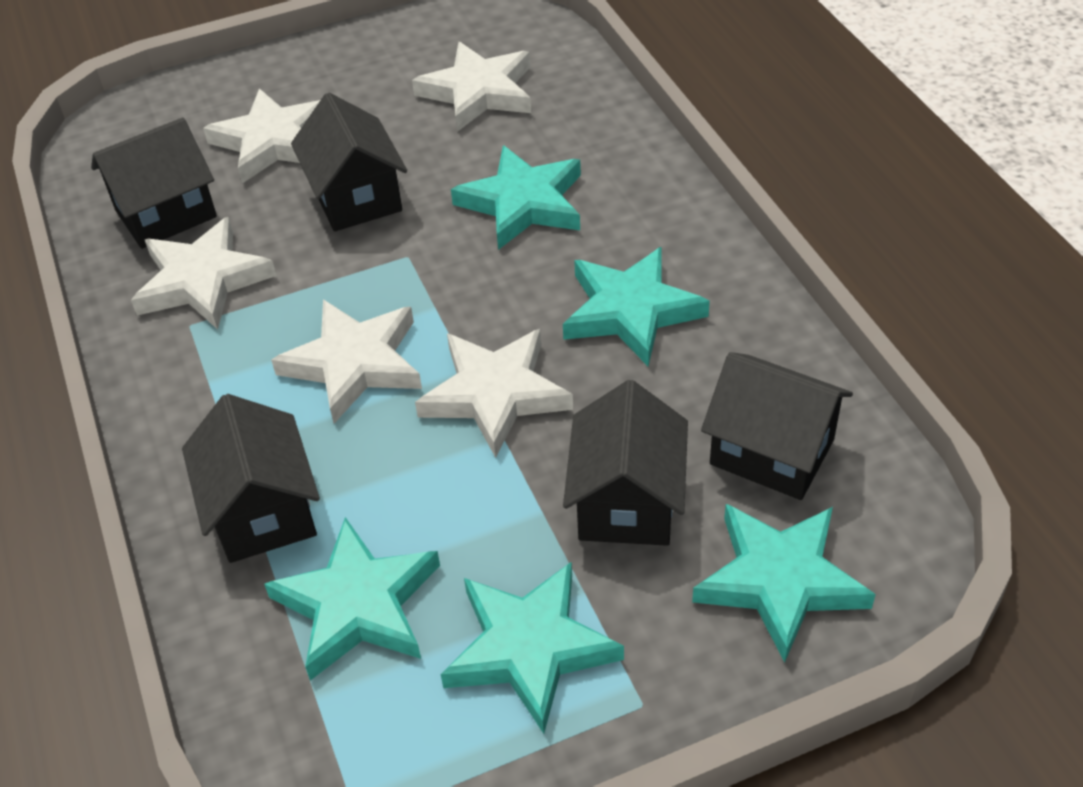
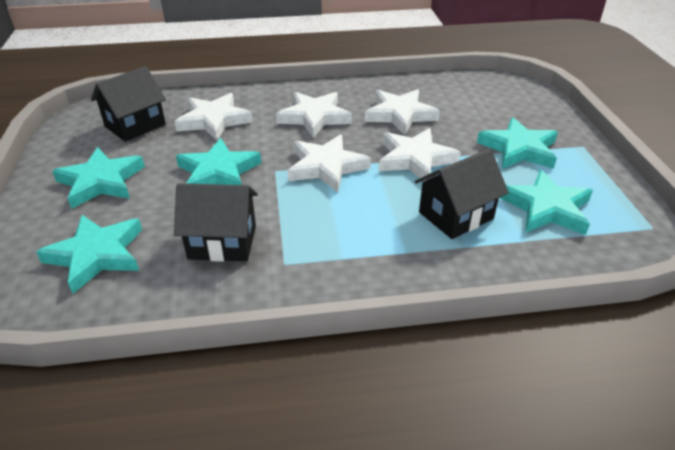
black house: [91,118,217,249] [182,394,320,563] [291,93,407,231] [563,380,688,546] [701,352,853,500] = 5 -> [91,66,166,142] [174,183,258,262] [415,149,509,239] = 3

